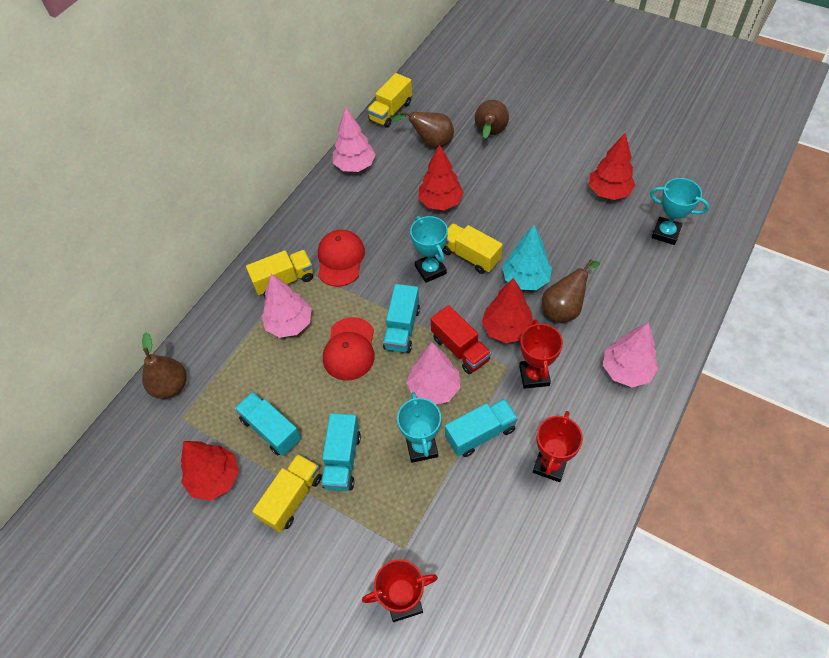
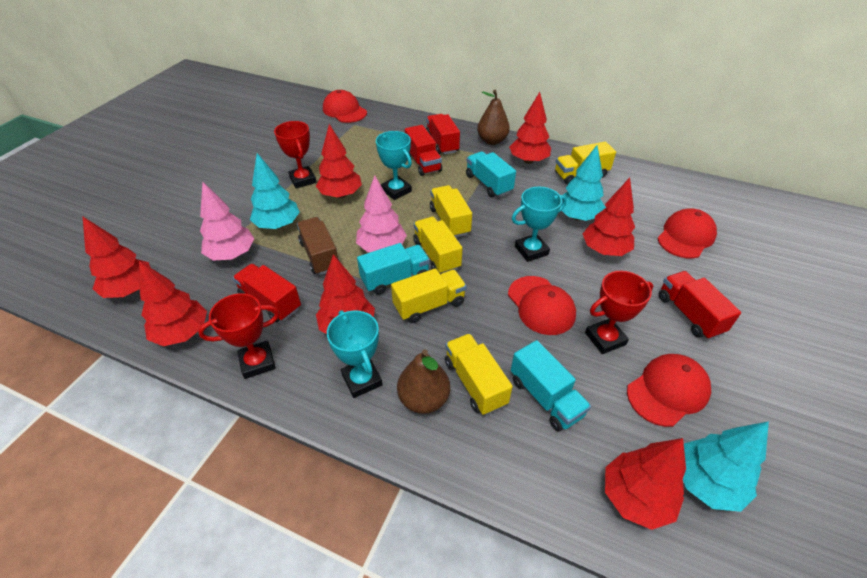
brown pear: [142,333,186,399] [391,111,454,148] [475,100,509,138] [542,259,600,323] = 4 -> [397,349,450,414] [477,90,510,145] = 2
brown truck: none = 0 -> [297,217,339,275] = 1
pink tree: [262,274,312,338] [333,107,376,172] [406,342,460,405] [603,322,658,387] = 4 -> [200,182,254,261] [356,175,407,252] = 2
red cap: [318,230,365,287] [323,317,375,381] = 2 -> [323,90,367,123] [508,276,576,335] [627,354,711,427] [657,208,717,258] = 4
red tree: [181,441,239,500] [418,144,464,210] [482,278,533,343] [589,133,635,200] = 4 -> [83,217,151,298] [139,261,207,346] [316,124,362,198] [316,254,375,334] [509,92,551,164] [583,178,635,256] [605,438,686,530] = 7
red truck: [430,305,491,374] = 1 -> [233,264,301,322] [405,125,442,176] [426,114,460,155] [659,271,741,340] = 4
turquoise tree: [502,225,552,290] = 1 -> [250,153,300,229] [561,145,606,221] [683,421,769,512] = 3
turquoise truck: [235,392,301,456] [321,413,361,491] [383,284,420,353] [445,399,518,457] = 4 -> [357,243,430,295] [466,151,516,197] [511,340,591,432] = 3
yellow truck: [246,250,313,296] [252,454,322,532] [367,73,412,128] [442,223,503,274] = 4 -> [391,268,467,323] [413,217,462,273] [430,185,472,238] [445,334,513,415] [555,142,616,184] = 5

